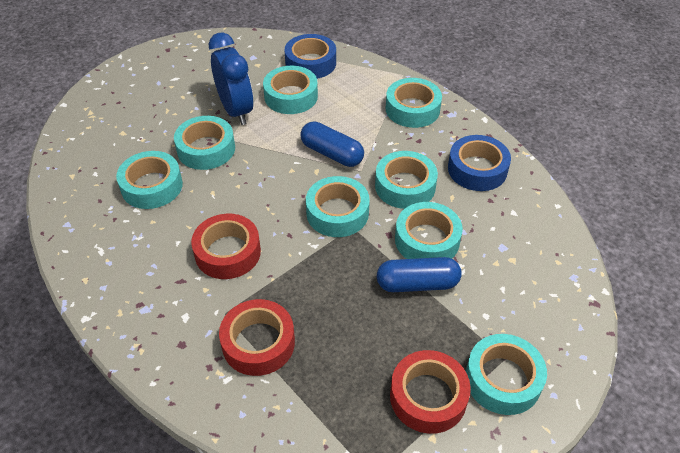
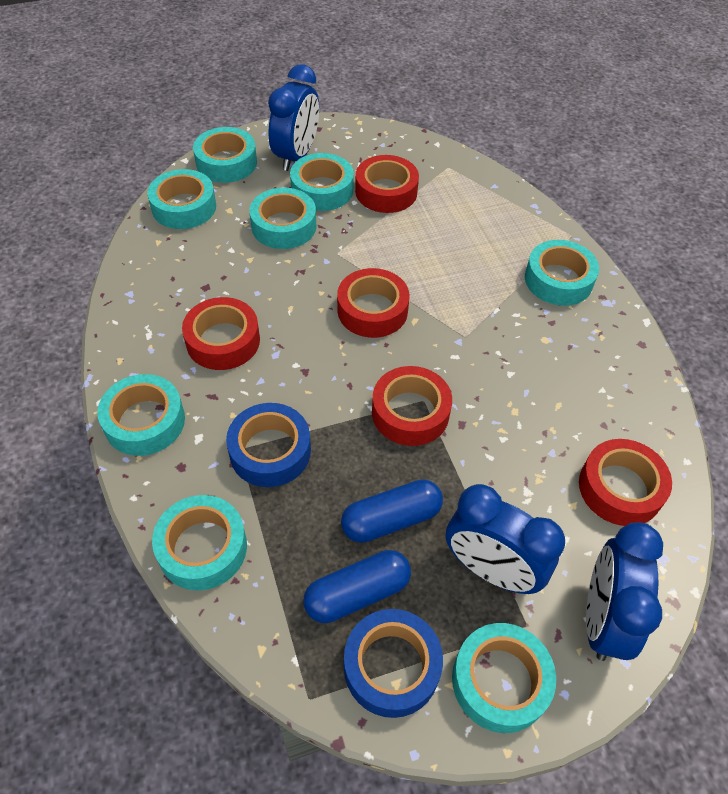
blue clock: [209,33,253,125] = 1 -> [268,64,319,171] [446,484,565,594] [586,522,663,661] = 3
red tape: [191,214,261,279] [219,299,295,376] [390,350,471,434] = 3 -> [182,297,260,370] [337,268,410,338] [355,155,419,213] [372,366,452,446] [579,439,672,526] = 5

